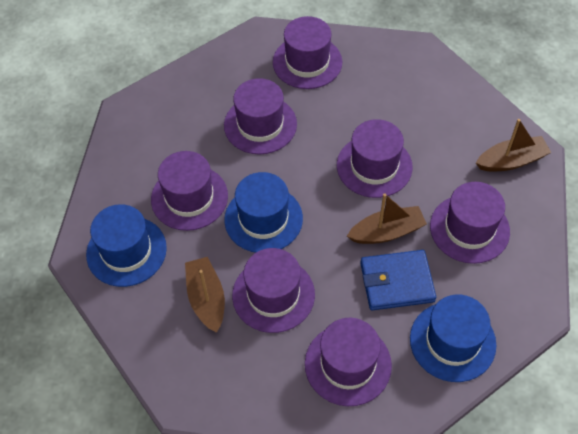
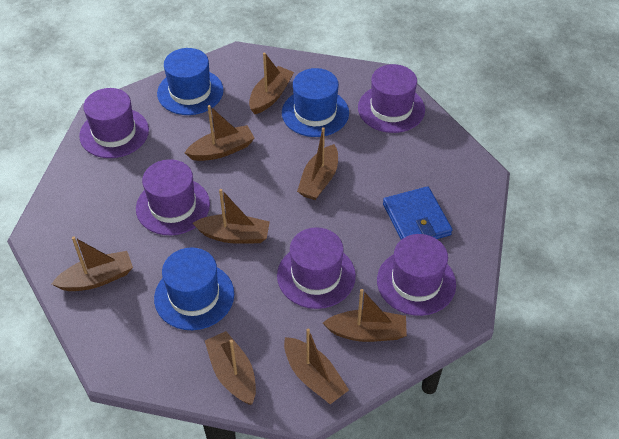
brown boat: [185,257,225,333] [347,194,427,244] [476,119,551,171] = 3 -> [51,236,133,291] [185,105,255,161] [192,189,270,244] [205,331,256,405] [249,53,294,114] [284,328,349,404] [297,127,338,200] [323,289,407,342] = 8
purple hat: [151,151,228,231] [224,78,297,154] [232,248,315,333] [273,16,342,89] [305,318,392,406] [337,119,413,198] [430,182,510,264] = 7 -> [79,88,149,158] [136,159,210,235] [277,227,356,309] [358,64,425,133] [377,234,456,316] = 5

